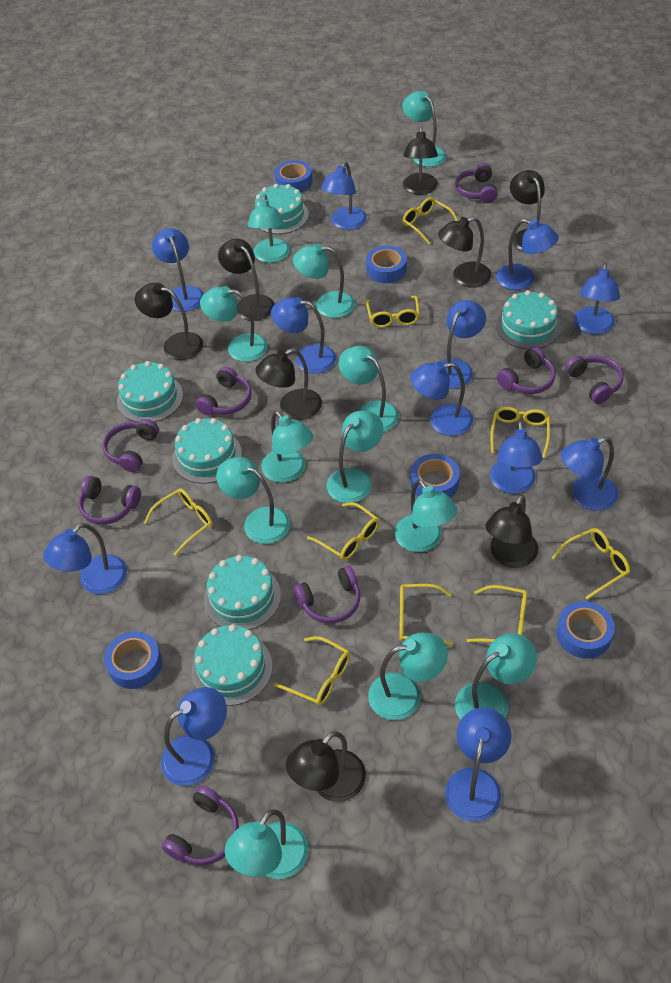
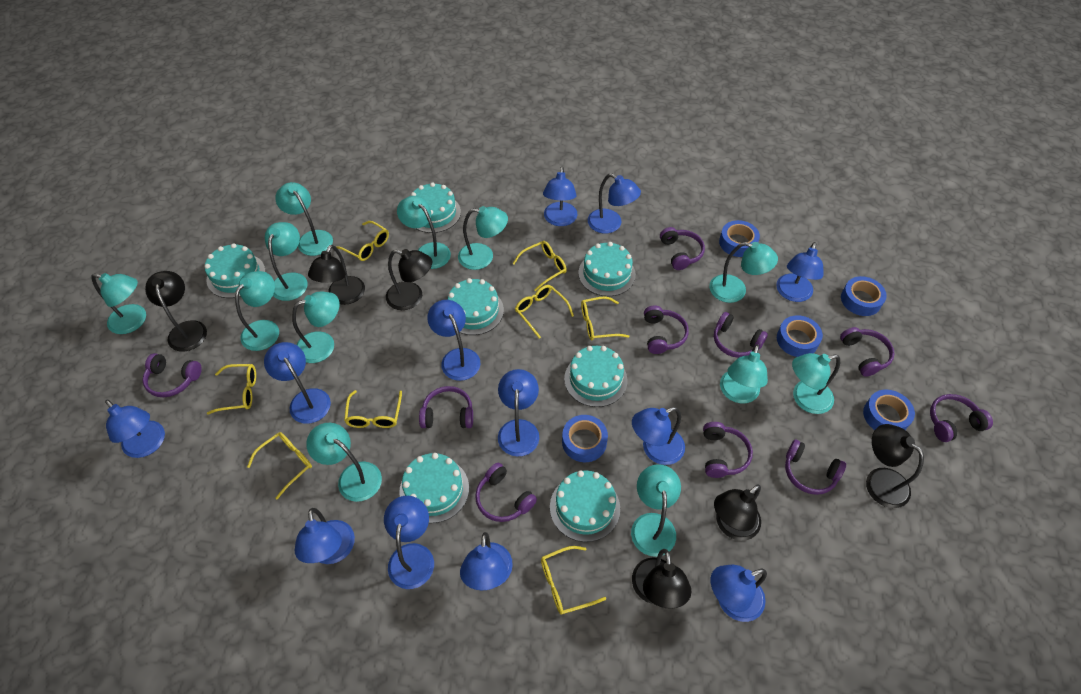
black lamp: [135,283,203,360] [218,239,275,321] [255,348,322,420] [286,731,366,802] [403,127,438,195] [438,216,492,288] [486,494,538,568] [510,170,545,251] = 8 -> [145,271,207,352] [308,245,365,305] [386,249,432,310] [632,549,691,609] [714,485,761,541] [866,424,924,508] = 6
purple headphones: [78,476,141,525] [103,419,159,472] [162,786,239,865] [195,366,252,416] [294,566,360,624] [455,163,498,203] [497,347,556,394] [565,355,624,404] = 8 -> [142,353,202,397] [419,386,473,428] [475,463,537,522] [644,305,689,354] [660,227,705,270] [703,422,753,478] [714,312,768,358] [785,440,846,495] [840,327,895,377] [930,394,993,442] = 10
turquoise cake: [117,361,183,422] [173,418,242,484] [192,624,273,706] [204,555,281,630] [255,183,309,234] [496,290,561,349] = 6 -> [204,243,266,298] [399,453,469,523] [411,182,461,233] [448,278,504,335] [550,471,620,542] [564,346,628,407] [578,242,636,296] = 7
yellow glasses: [144,488,213,556] [274,636,350,706] [307,502,379,560] [366,296,420,328] [399,584,453,646] [402,197,458,244] [466,585,527,642] [490,407,550,458] [552,528,630,600] = 9 -> [207,364,256,415] [247,432,312,499] [336,221,389,261] [344,390,402,428] [512,241,567,291] [515,285,574,339] [541,546,606,615] [581,296,630,341] = 8

